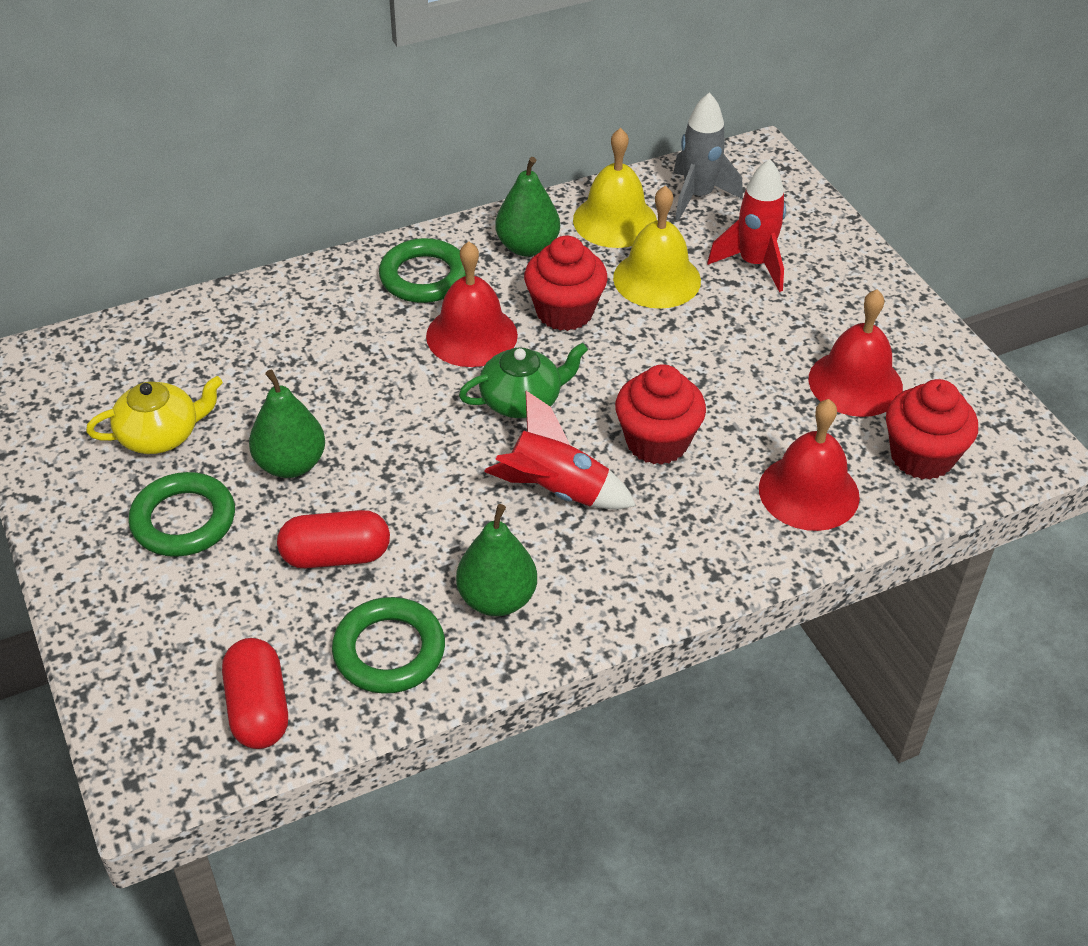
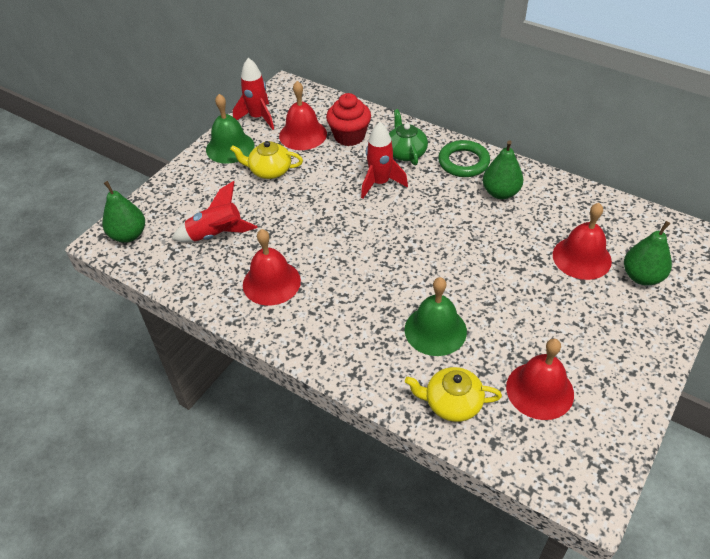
green bell: none = 0 -> [206,94,254,164] [405,277,467,356] = 2
green ring: [128,472,235,557] [332,597,445,694] [379,238,466,303] = 3 -> [438,140,490,177] = 1
grey rocket: [673,92,743,221] = 1 -> none = 0
red bell: [426,241,518,367] [759,399,860,531] [808,290,903,417] = 3 -> [243,229,301,305] [279,81,327,150] [506,339,574,420] [553,203,612,280] = 4
red capsule: [222,638,288,749] [277,510,390,568] = 2 -> none = 0
red cupcake: [524,236,608,331] [615,364,706,465] [886,379,978,480] = 3 -> [326,93,371,146] = 1
red rocket: [484,391,636,510] [707,159,786,292] = 2 -> [172,181,257,242] [233,58,274,130] [361,122,408,199] = 3
yellow bell: [573,128,657,248] [613,186,701,309] = 2 -> none = 0
yellow teapot: [86,376,223,454] = 1 -> [230,141,303,179] [405,367,502,422] = 2

